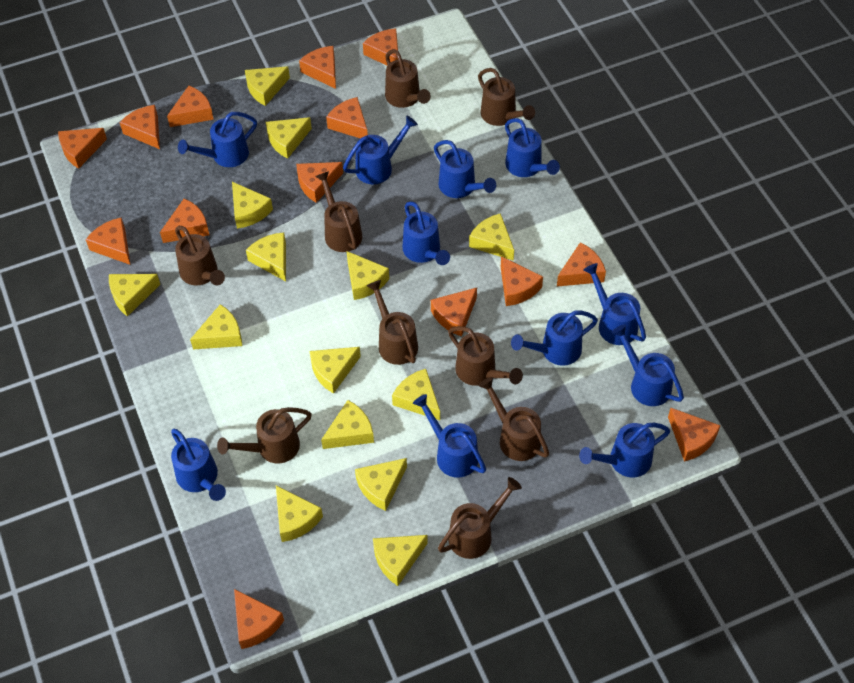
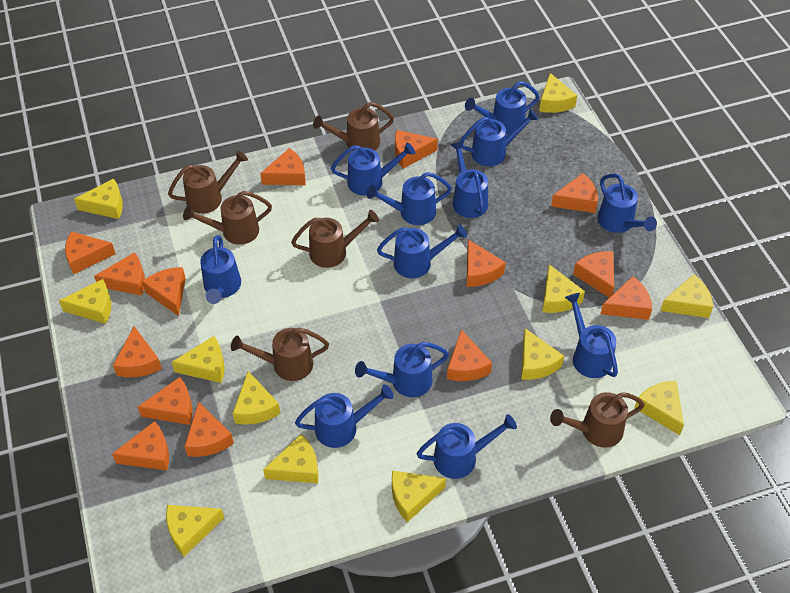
blue watering can: [171,429,226,501] [178,112,257,167] [343,116,418,184] [402,201,450,265] [413,394,486,478] [434,140,496,198] [505,118,560,177] [511,310,598,366] [579,423,670,478] [583,263,646,345] [612,324,684,406] = 11 -> [200,235,241,304] [295,385,394,448] [331,142,415,196] [355,342,449,397] [367,172,452,225] [377,225,467,278] [416,414,517,479] [450,141,488,218] [460,109,539,166] [465,81,540,134] [565,293,618,378] [598,174,657,233] = 12
brown watering can: [175,226,225,286] [217,407,312,463] [315,171,362,252] [367,280,418,365] [385,49,431,108] [438,477,522,559] [448,326,523,386] [478,68,535,126] [478,377,549,461] = 9 -> [168,150,248,214] [183,191,272,245] [231,328,329,381] [291,210,379,268] [313,102,394,151] [550,392,645,448] = 6
yellow cheese: [109,274,160,317] [190,304,242,349] [232,182,273,229] [245,66,290,106] [246,232,286,281] [266,117,312,159] [276,485,323,542] [310,347,361,394] [321,400,374,449] [347,251,389,300] [355,458,407,511] [373,535,428,586] [392,369,440,420] [469,213,514,261] = 14 -> [59,279,111,324] [74,178,123,219] [166,505,225,556] [172,336,225,383] [232,371,281,425] [263,434,318,483] [392,471,446,522] [521,328,564,380] [539,73,577,113] [543,264,585,313] [634,381,684,435] [660,274,713,318] = 12

